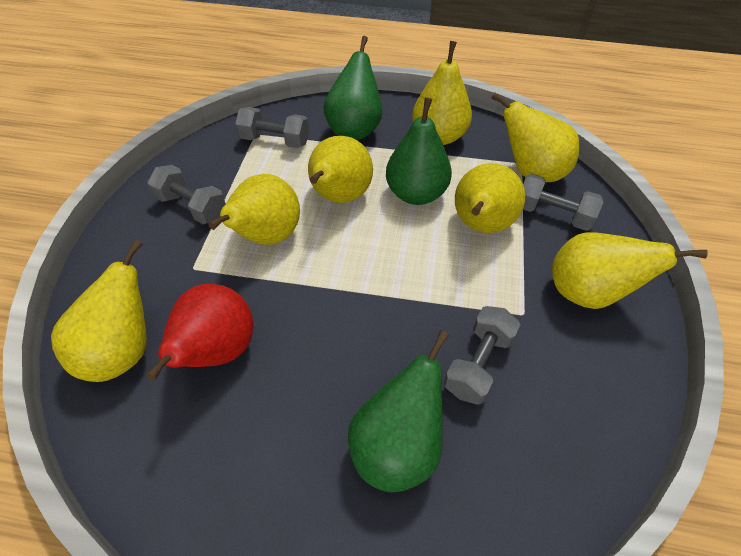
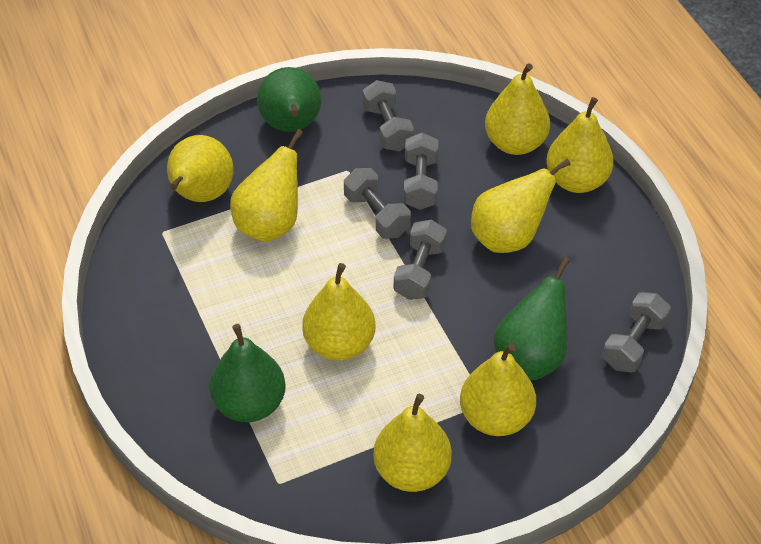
grey dumbbell: [147,165,226,224] [235,107,309,148] [444,306,521,405] [523,174,603,231] = 4 -> [344,168,411,239] [363,80,414,151] [394,220,447,300] [404,133,438,210] [602,292,671,372] = 5
red pear: [146,284,253,381] = 1 -> none = 0
yellow pear: [51,239,147,382] [208,174,300,245] [308,136,373,203] [412,41,472,145] [455,163,526,233] [491,92,580,182] [552,232,708,309] = 7 -> [167,135,233,202] [230,129,303,242] [302,263,375,361] [373,394,452,492] [460,343,536,436] [471,159,571,253] [485,63,550,155] [546,97,614,193] = 8

